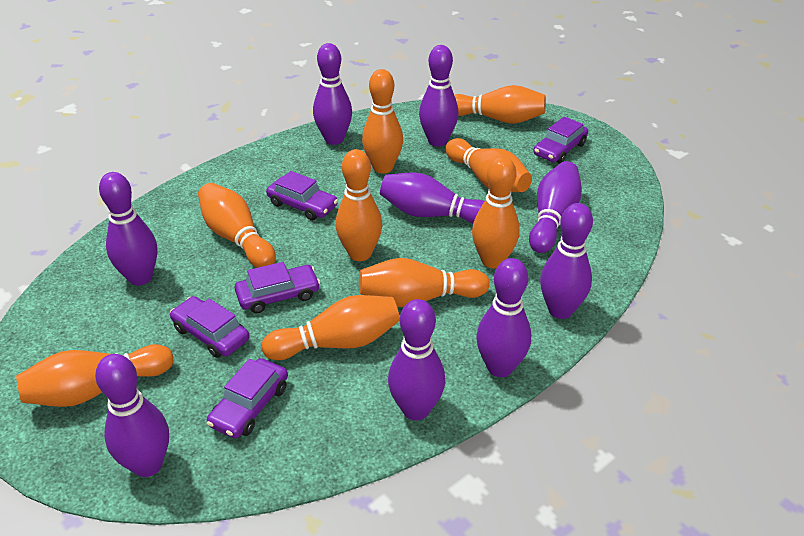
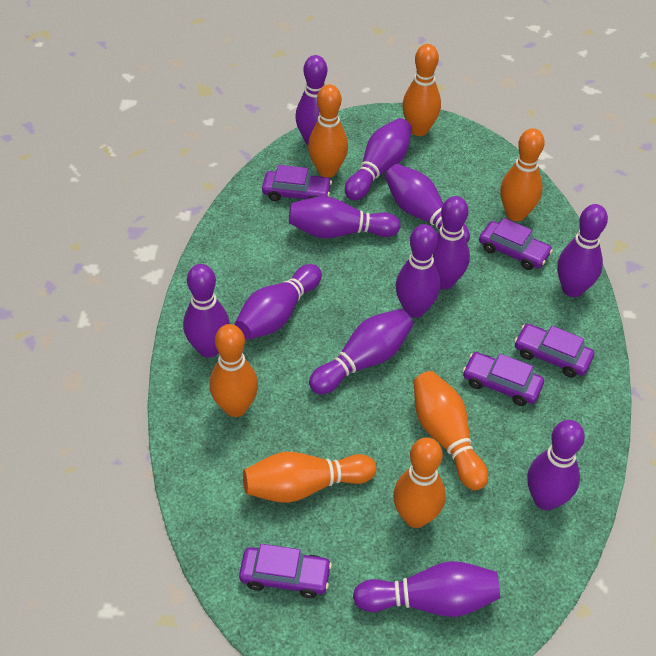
orange bowling pin: [16,344,174,407] [198,183,276,268] [262,295,400,360] [335,149,382,261] [359,258,489,307] [362,69,403,174] [445,138,532,192] [454,85,546,124] [472,156,520,268] = 9 -> [210,324,258,417] [243,452,376,503] [308,84,348,178] [393,437,446,528] [402,44,441,136] [413,371,488,490] [500,128,545,221] = 7
purple bowling pin: [95,354,169,477] [99,172,158,286] [313,43,352,145] [380,172,484,224] [388,299,445,420] [419,45,459,147] [476,258,531,377] [529,161,582,253] [540,203,593,319] = 9 -> [183,264,230,358] [234,264,322,340] [289,196,401,238] [295,55,328,145] [309,309,413,394] [345,118,412,200] [353,561,500,617] [385,164,470,242] [395,224,440,318] [433,196,470,290] [527,420,585,510] [557,204,608,297] = 12

